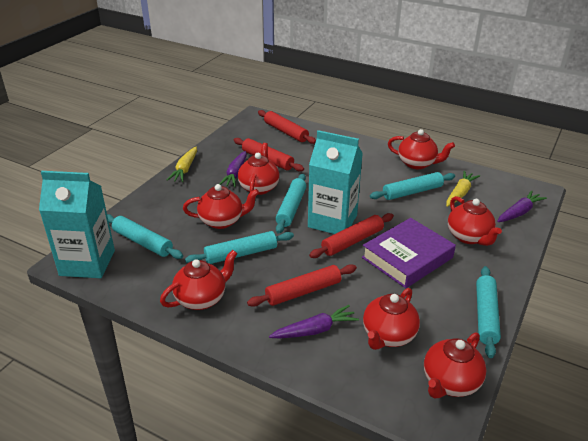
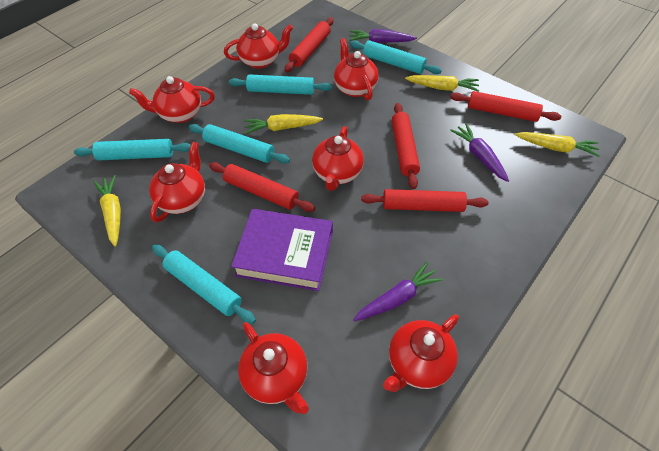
red rolling pin: [234,138,304,172] [247,264,357,307] [258,110,316,144] [309,213,394,258] = 4 -> [209,162,315,212] [285,18,334,72] [361,189,489,212] [392,103,420,189] [450,91,561,122] = 5
turquoise carton: [39,171,115,278] [308,130,363,234] = 2 -> none = 0
yellow carrot: [167,147,197,182] [446,171,480,207] = 2 -> [93,175,121,247] [244,114,323,134] [405,75,479,92] [515,132,600,157] = 4

